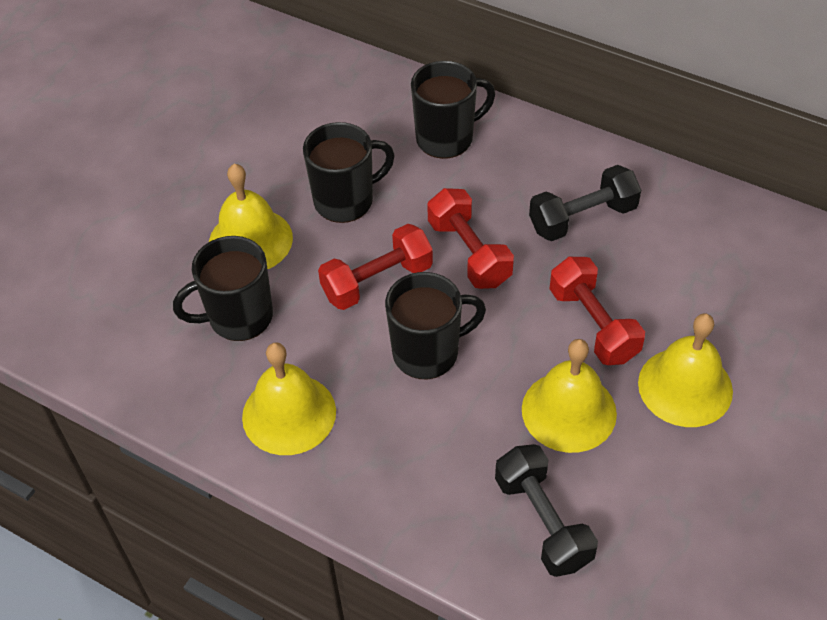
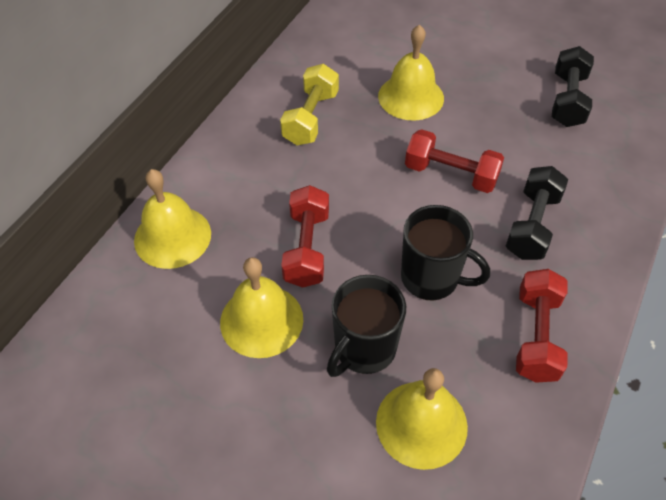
black mug: [173,236,273,341] [303,122,395,223] [385,272,486,379] [411,61,495,159] = 4 -> [327,275,406,377] [401,205,490,301] = 2
yellow dumbbell: none = 0 -> [280,64,339,145] = 1

